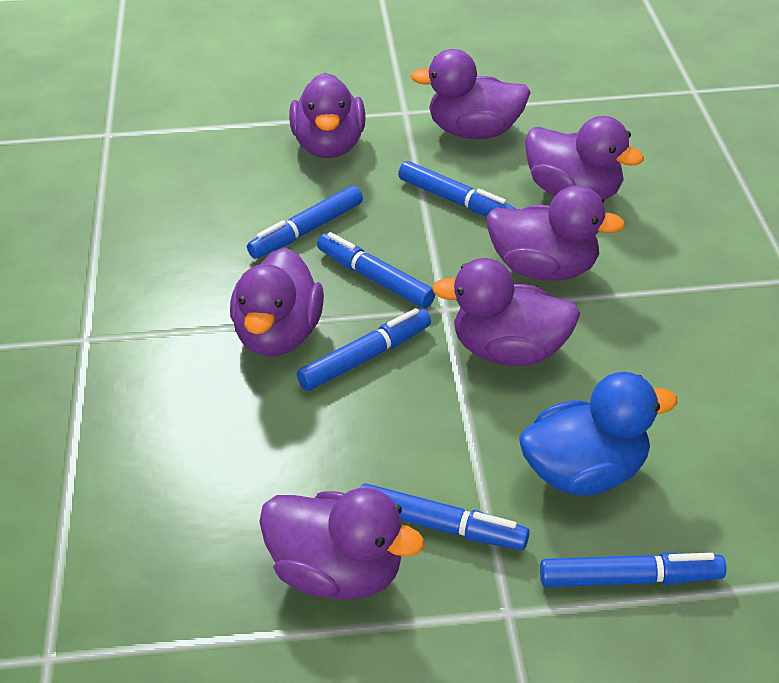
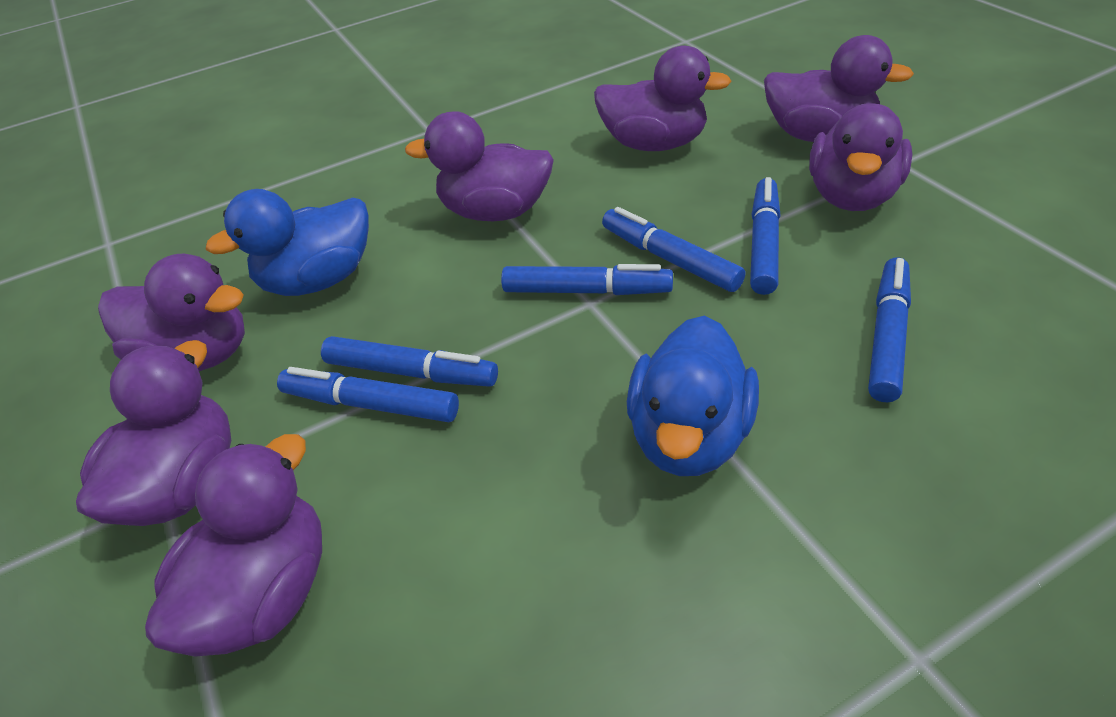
blue duck: [519,372,678,496] = 1 -> [205,189,369,296] [627,316,759,476] = 2

